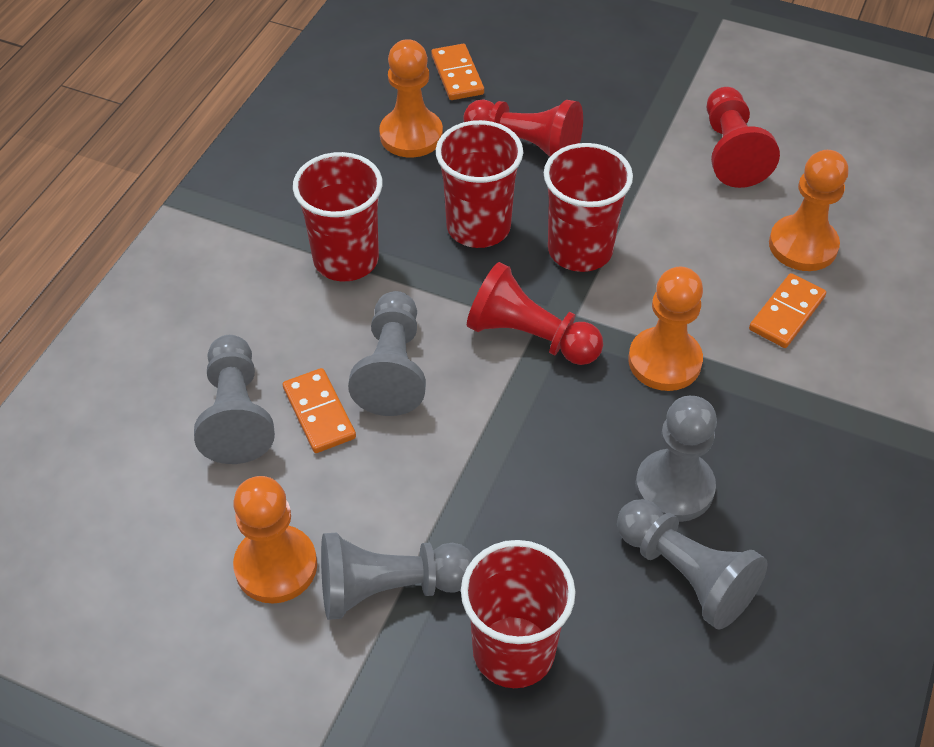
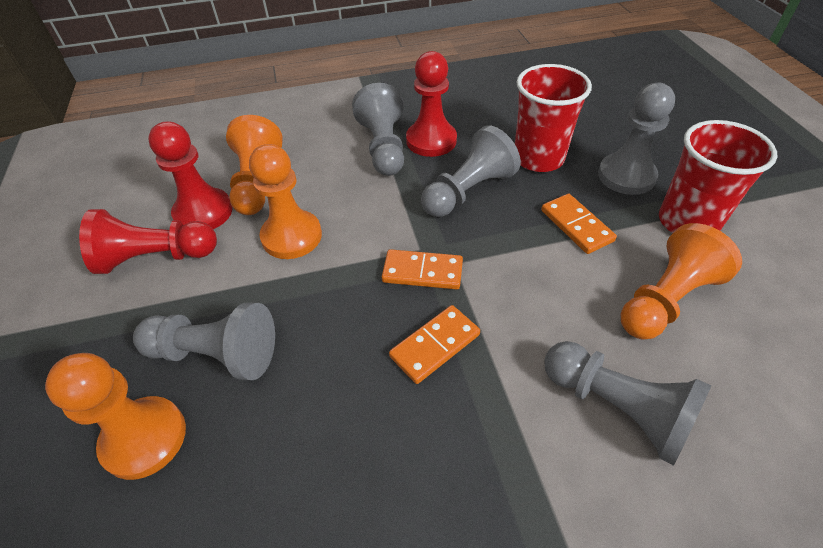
red cup: [293,152,383,281] [436,120,523,248] [461,540,575,688] [544,143,633,272] = 4 -> [515,64,592,172] [659,120,778,233] = 2

